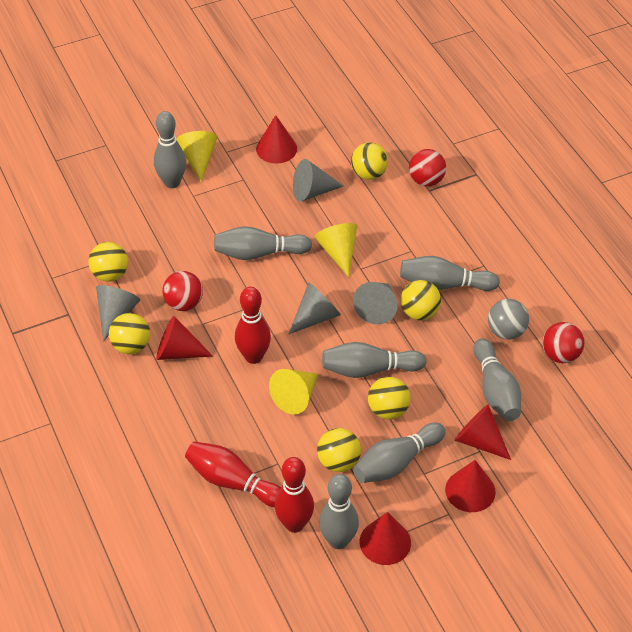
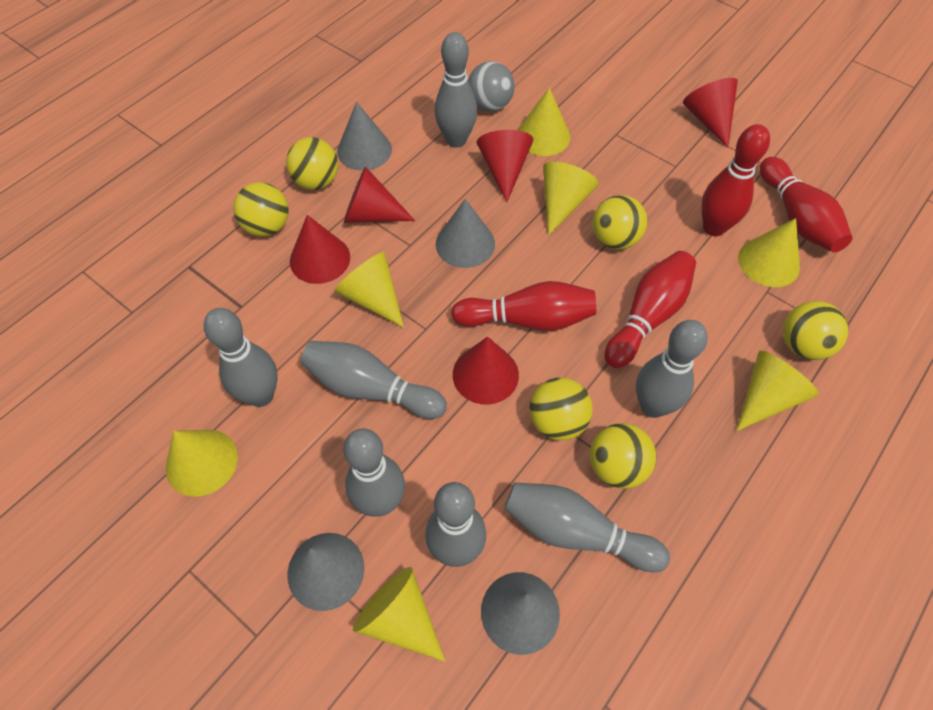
red ball: [162,271,203,311] [409,149,446,186] [542,322,584,363] = 3 -> none = 0
red bowling pin: [185,441,281,507] [235,287,271,364] [275,457,314,533] = 3 -> [451,281,596,331] [605,251,696,368] [701,124,770,236] [760,157,852,253] = 4
yellow cone: [176,131,217,182] [269,369,318,415] [315,223,357,277] = 3 -> [166,430,238,497] [334,252,404,328] [353,567,445,662] [518,88,570,156] [543,162,599,236] [736,351,819,431] [738,218,800,287] = 7

